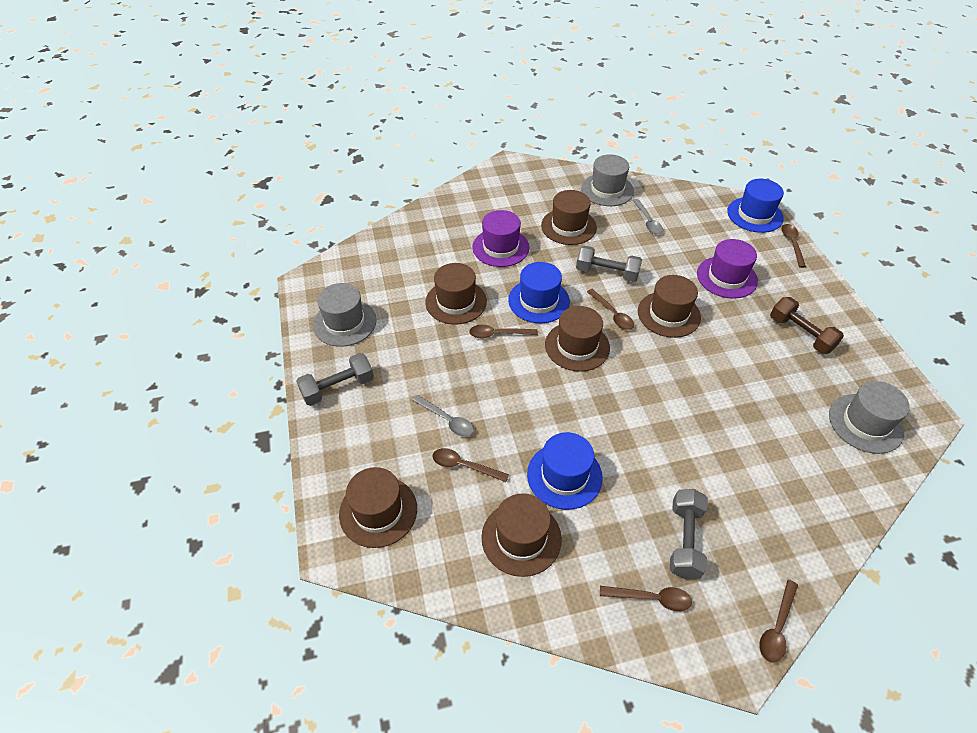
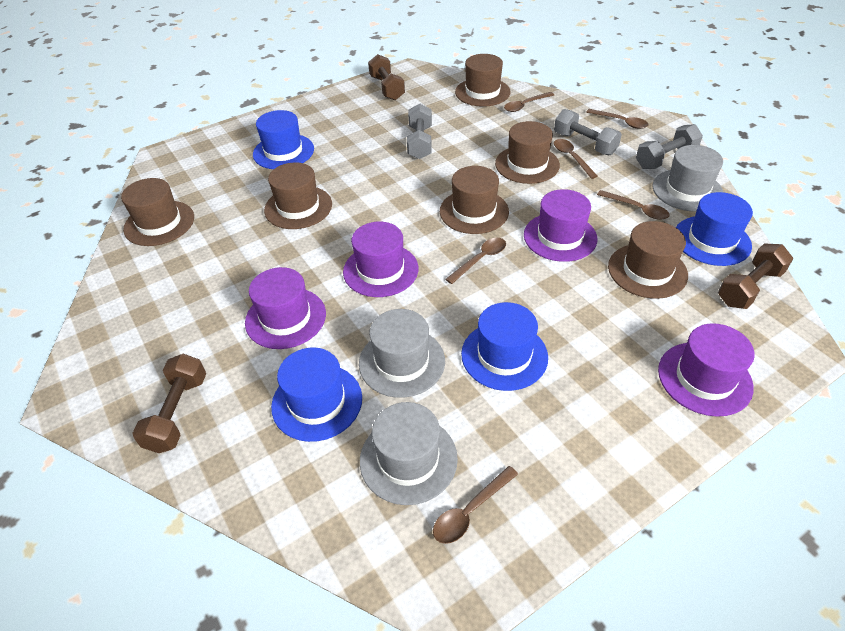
blue hat: [508,262,570,323] [527,432,603,510] [727,179,784,233] = 3 -> [253,110,314,169] [271,347,362,442] [461,302,548,391] [676,192,753,266] = 4
brown dumbbell: [770,297,844,354] = 1 -> [132,354,206,453] [368,54,405,100] [718,243,794,309] = 3
grey spoon: [412,395,474,437] [632,199,663,234] = 2 -> none = 0
purple hat: [472,210,529,267] [697,239,758,299] = 2 -> [245,267,326,349] [343,222,418,297] [524,189,598,262] [658,323,755,417] = 4

